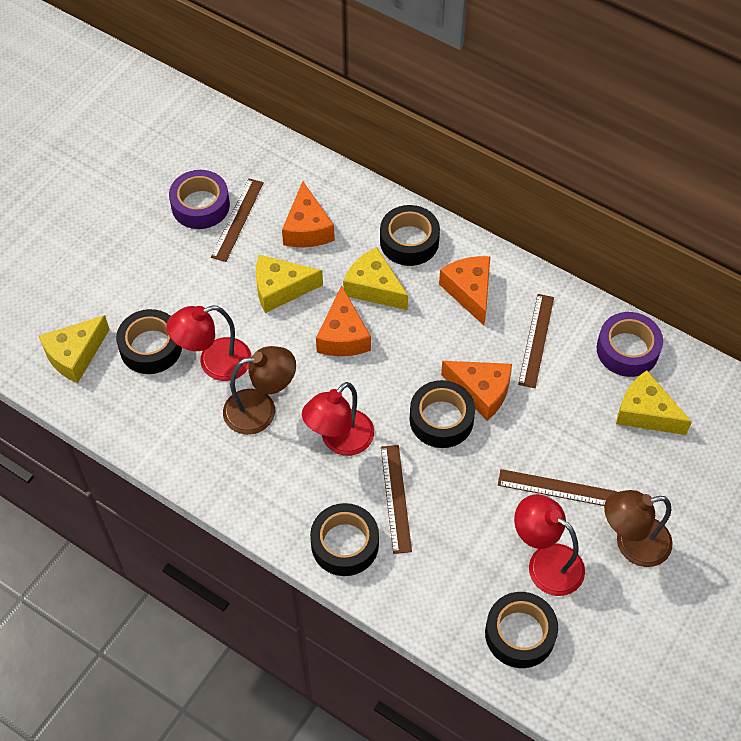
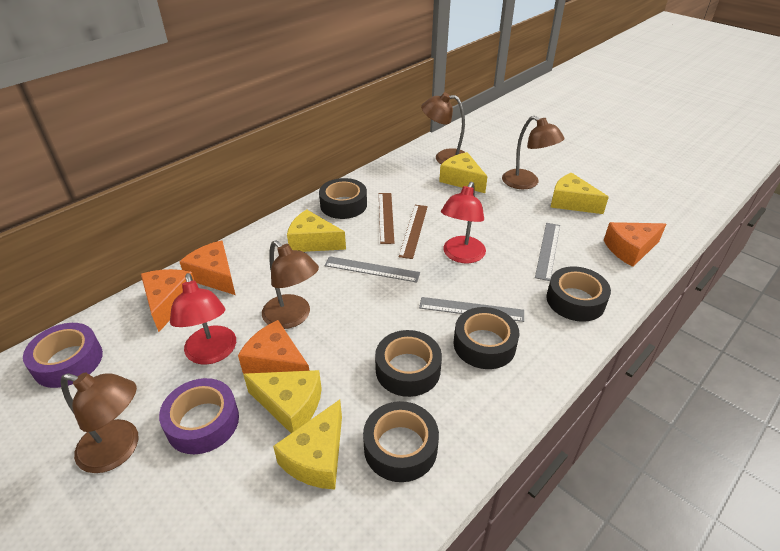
brown lamp: [223,346,296,435] [604,490,673,567] = 2 -> [61,372,139,473] [262,240,319,329] [421,93,466,164] [502,116,565,189] = 4
brown ruler: [211,178,264,262] [381,445,412,554] [498,469,617,506] [518,294,554,388] = 4 -> [379,193,394,244] [399,205,428,259] = 2
grey ruler: none = 0 -> [324,256,420,283] [419,297,524,322] [535,223,560,281] = 3
red lamp: [166,305,252,381] [302,382,374,456] [514,494,585,596] = 3 -> [170,273,236,364] [441,182,486,263] = 2
yellow cheese: [39,315,110,383] [256,255,323,313] [343,247,408,310] [616,370,692,435] = 4 -> [243,370,322,433] [273,400,342,490] [287,209,346,252] [439,152,488,193] [550,173,609,214] = 5

